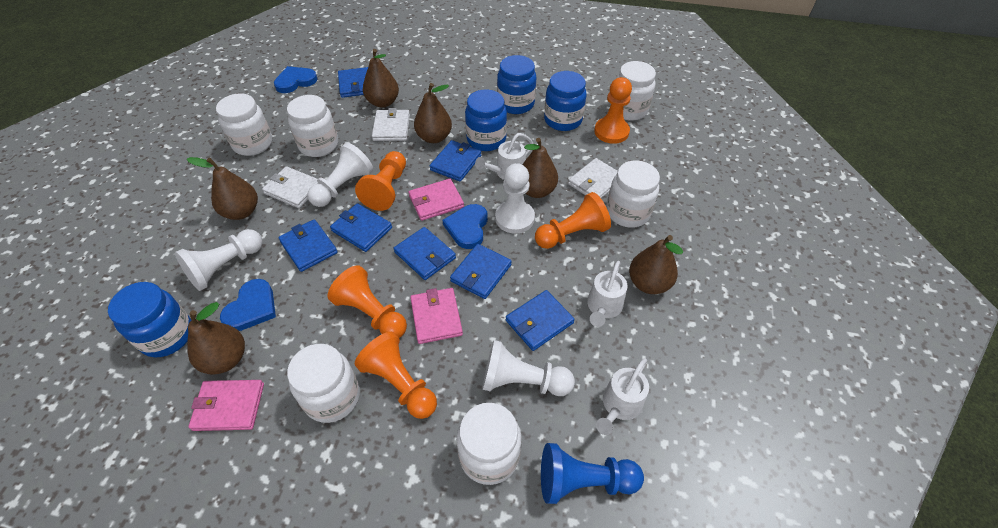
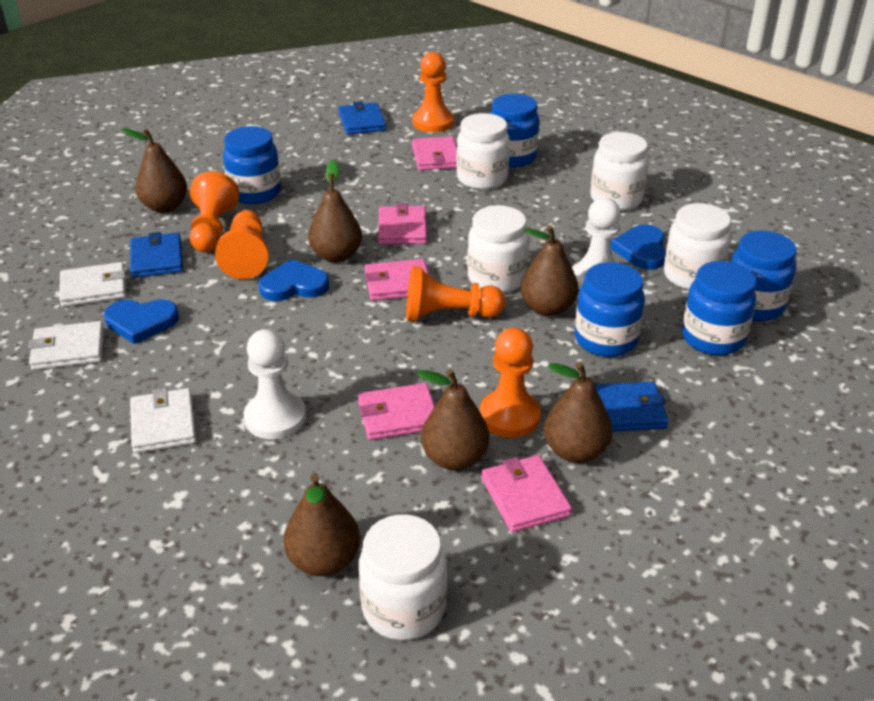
blue jar: [108,282,192,357] [465,89,507,151] [497,55,536,114] [544,71,587,131] = 4 -> [223,126,281,204] [490,94,539,168] [575,262,645,357] [682,261,756,356] [731,231,797,321] = 5
blue pawn: [541,443,644,504] = 1 -> none = 0
blue wallet: [278,219,338,272] [330,203,392,252] [338,67,368,98] [394,227,456,280] [430,140,481,182] [450,244,512,299] [506,290,575,351] = 7 -> [130,232,183,278] [339,102,386,135] [595,382,669,432] = 3
pink wallet: [188,380,264,431] [409,179,464,221] [410,288,463,344] = 3 -> [358,383,435,440] [365,259,429,301] [378,204,427,245] [412,136,457,170] [481,455,572,532] = 5
white jar: [216,93,272,156] [287,95,338,157] [287,344,360,423] [456,403,521,485] [607,161,660,228] [616,61,656,121] = 6 -> [359,514,447,640] [456,113,510,190] [467,205,529,293] [590,132,649,211] [664,203,731,290] = 5
white pawn: [175,229,262,291] [307,142,373,207] [482,340,575,396] [495,163,535,233] = 4 -> [244,329,306,439] [572,198,620,289] = 2
white watering can: [475,133,533,180] [587,261,628,327] [596,358,649,435] = 3 -> none = 0

